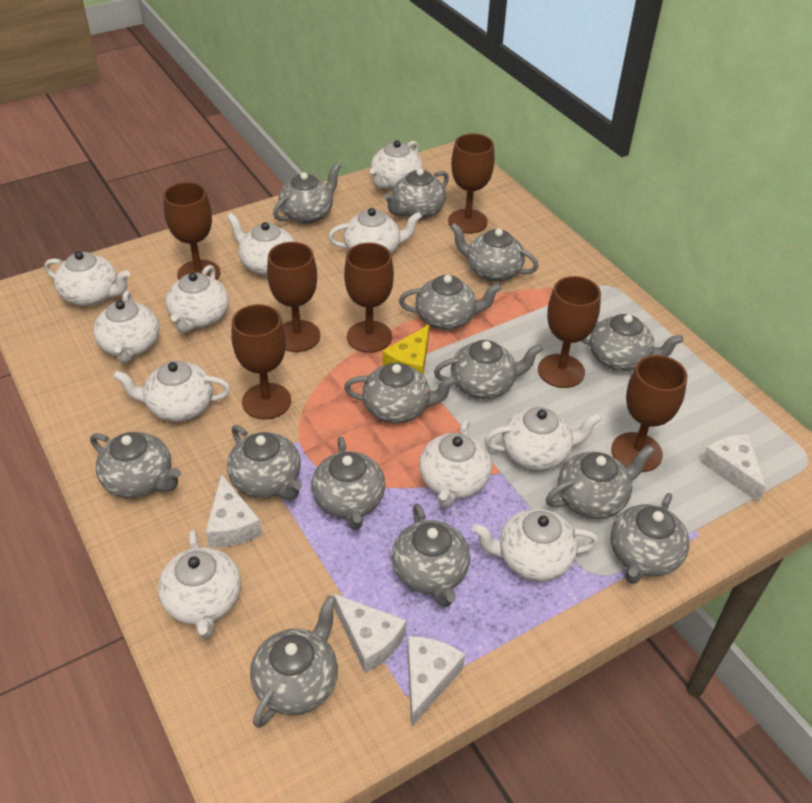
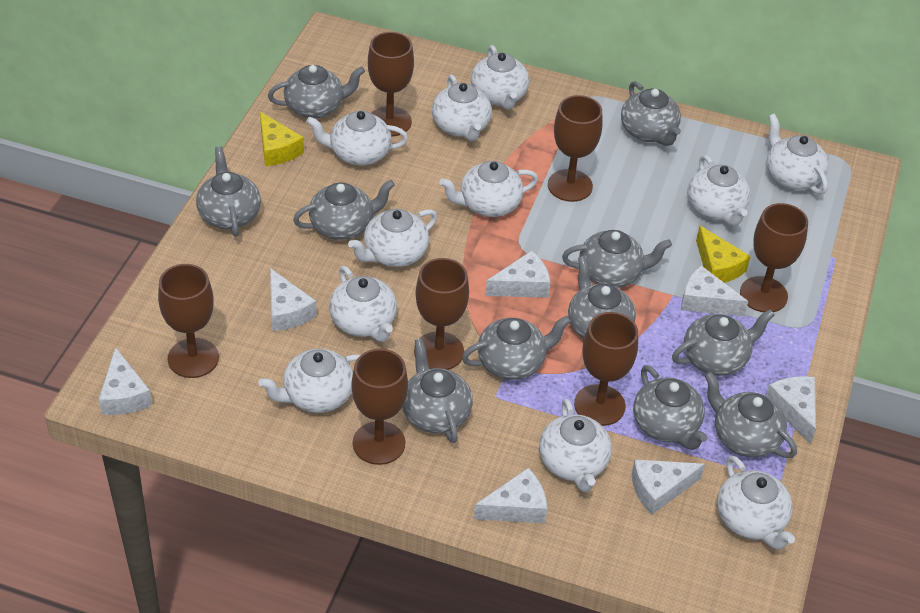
grey teapot: [90,432,181,498] [227,425,302,500] [250,596,338,728] [273,163,341,224] [311,436,385,530] [344,363,457,423] [384,168,449,219] [391,504,470,607] [399,275,502,330] [434,340,543,399] [450,223,539,282] [546,445,655,519] [581,314,683,371] [610,493,690,584] = 14 -> [196,146,261,236] [268,65,365,119] [293,180,395,240] [402,338,473,443] [462,316,571,380] [562,230,672,288] [568,256,636,339] [621,81,681,146] [633,365,708,450] [672,309,775,376] [704,372,797,458] = 11
white cheese: [205,474,262,547] [333,593,406,673] [407,636,465,726] [701,434,766,502] = 4 -> [99,347,152,415] [270,268,316,331] [474,468,547,523] [485,251,550,298] [632,459,705,514] [681,266,749,317] [766,376,816,444] = 7
yellow cheese: [382,325,429,375] = 1 -> [260,112,304,166] [696,226,750,283] = 2

